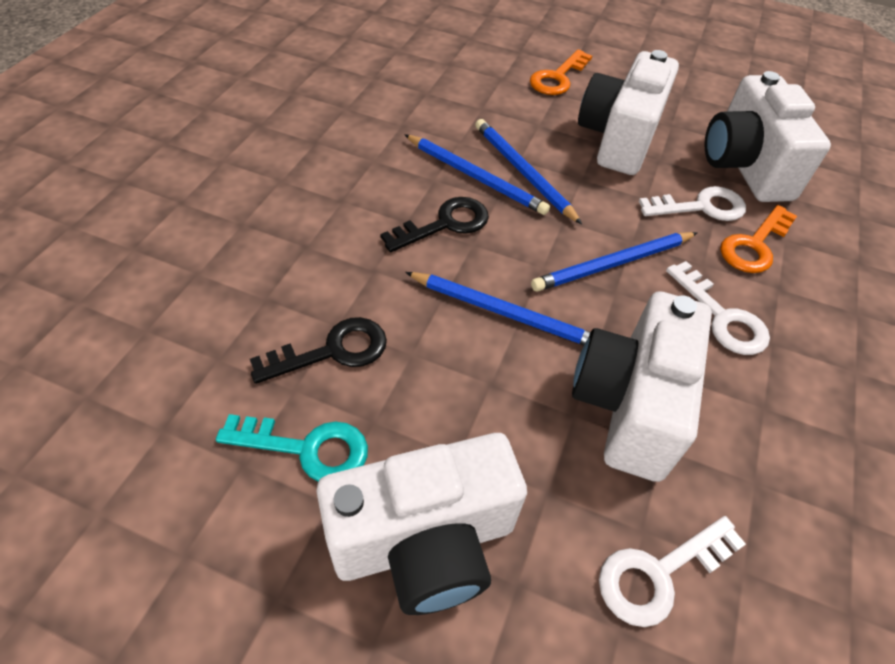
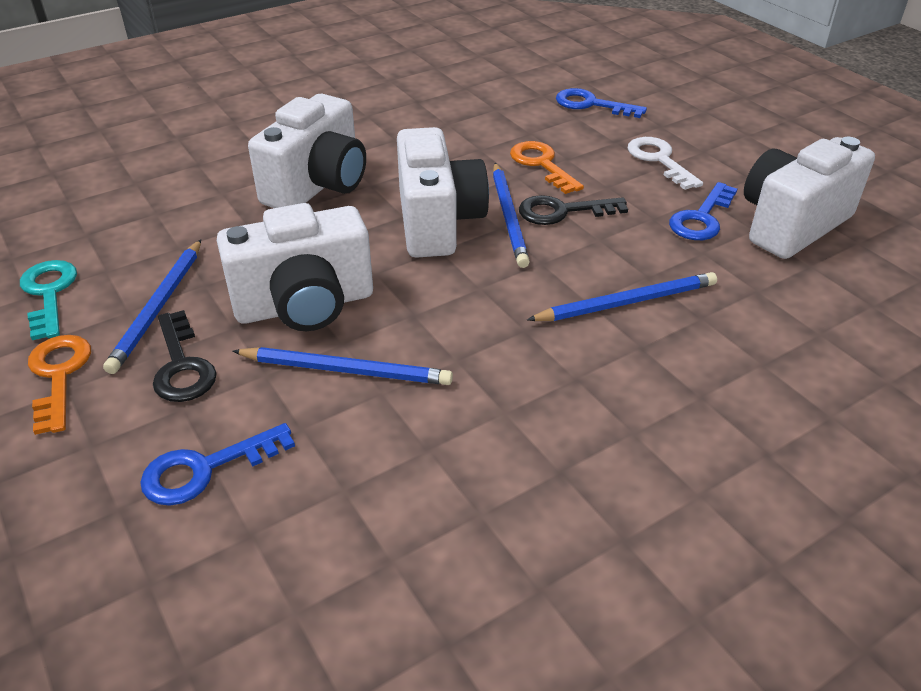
blue key: none = 0 -> [140,423,295,506] [556,88,647,118] [669,182,737,240] = 3
white key: [599,516,746,627] [639,186,746,221] [666,261,770,355] = 3 -> [628,137,703,190] = 1

